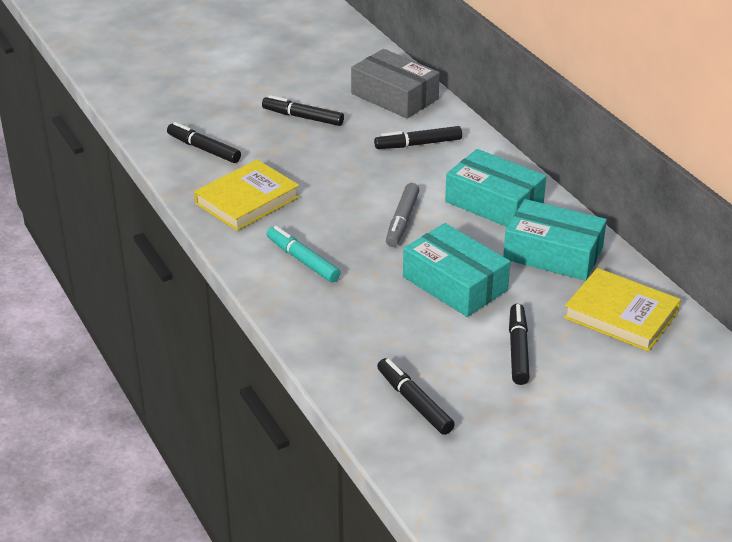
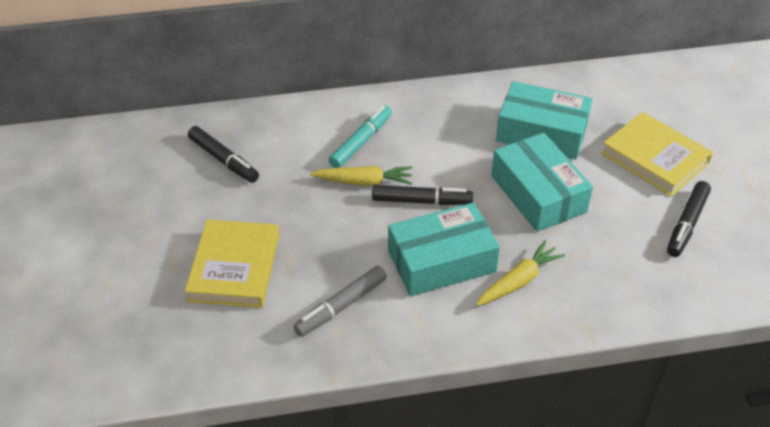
black marker: [167,122,241,163] [262,95,344,126] [374,126,462,149] [377,358,455,435] [509,304,530,385] = 5 -> [188,126,259,183] [372,185,473,205] [667,181,711,257] = 3
grey box: [351,49,440,119] = 1 -> none = 0
yellow carrot: none = 0 -> [310,166,413,186] [476,240,565,306] = 2

